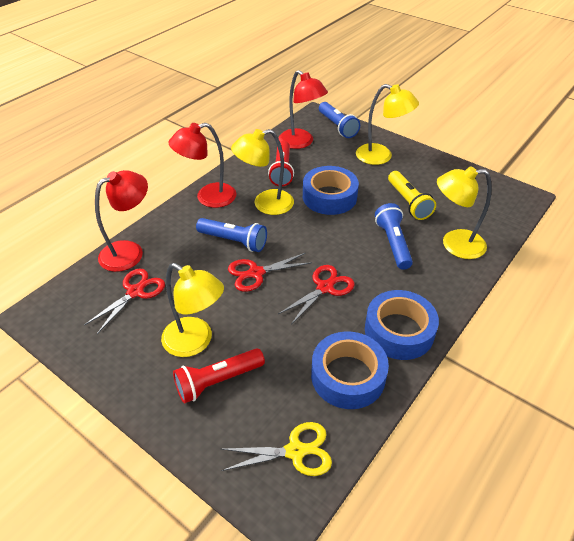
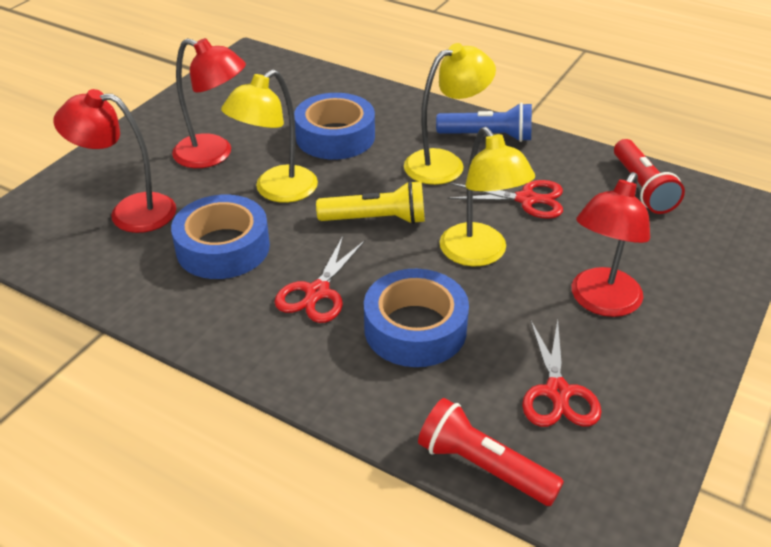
blue flashlight: [196,218,267,252] [319,102,360,138] [375,203,413,270] = 3 -> [436,103,532,142] = 1
yellow lamp: [161,263,224,357] [231,129,294,215] [356,84,419,165] [437,166,492,259] = 4 -> [221,70,318,203] [404,43,496,185] [440,127,535,266] = 3
yellow scissors: [222,422,332,476] = 1 -> none = 0

